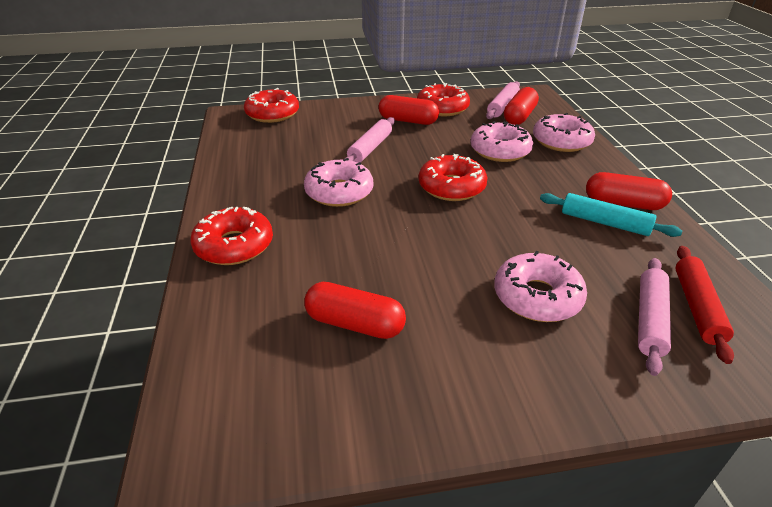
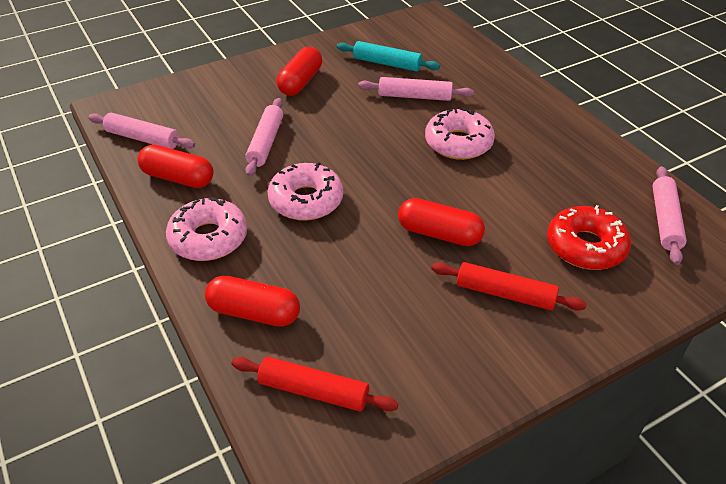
pink donut: [304,158,373,207] [471,121,533,162] [494,251,587,322] [533,113,595,152] = 4 -> [166,197,247,261] [267,162,343,221] [425,108,495,160] = 3
pink rolling pin: [344,117,395,163] [486,81,520,119] [638,258,671,376] = 3 -> [88,113,195,149] [245,98,283,177] [358,77,474,101] [652,166,687,265] = 4
red donut: [190,207,273,265] [244,88,299,123] [417,83,470,116] [419,154,487,201] = 4 -> [547,205,631,270] = 1
red rolling pin: [675,246,734,364] = 1 -> [232,357,399,412] [431,262,587,311] = 2

